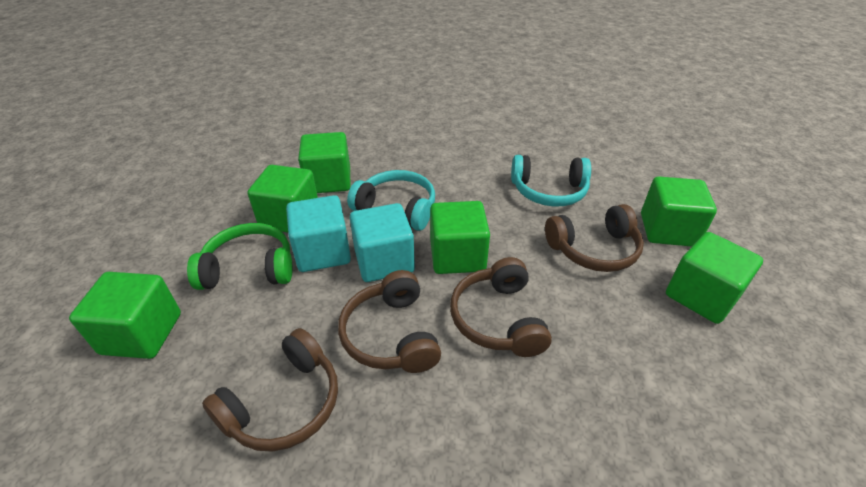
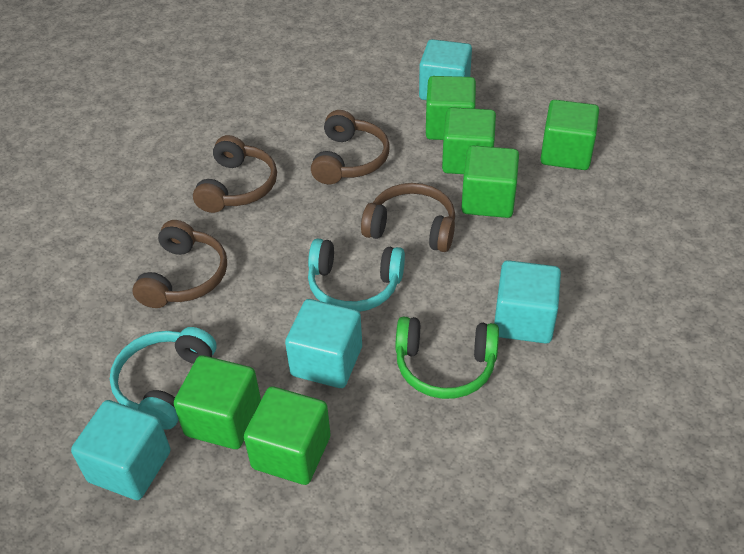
turquoise cube: [286,195,351,272] [350,203,415,282] = 2 -> [71,400,171,500] [285,299,362,388] [419,39,472,100] [494,260,561,344] = 4

